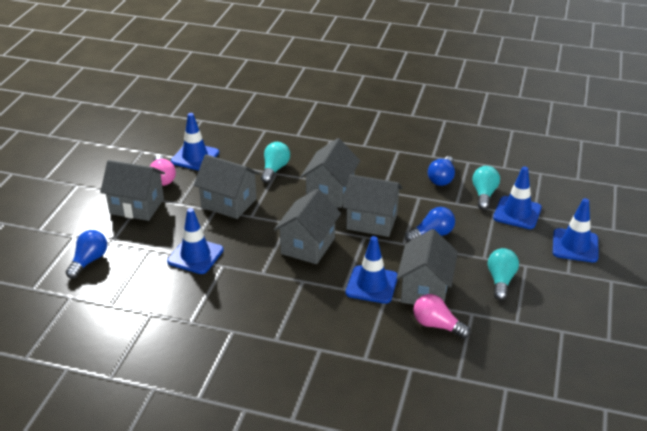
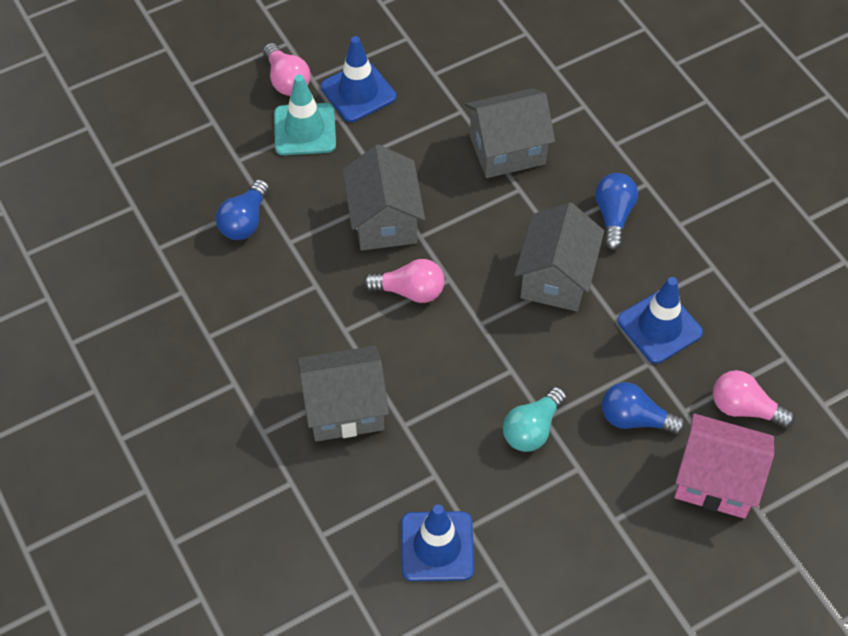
blue traffic cone: [167,208,224,274] [171,113,219,171] [346,236,397,304] [493,166,542,229] [553,198,599,262] = 5 -> [321,36,396,122] [401,504,474,581] [617,277,703,364] = 3
grey house: [100,160,165,221] [194,154,260,219] [274,188,341,264] [300,138,360,208] [343,174,403,237] [397,229,458,305] = 6 -> [297,346,389,442] [342,144,425,251] [465,88,555,178] [515,202,604,311] = 4
pink house: none = 0 -> [674,413,774,519] = 1
pink light bulb: [150,156,176,186] [413,294,471,339] = 2 -> [263,43,311,96] [363,259,445,303] [713,370,795,428] = 3
turquoise light bulb: [261,142,290,183] [472,166,500,210] [488,248,519,300] = 3 -> [503,387,567,452] = 1
turquoise traffic cone: none = 0 -> [274,75,336,155] = 1

